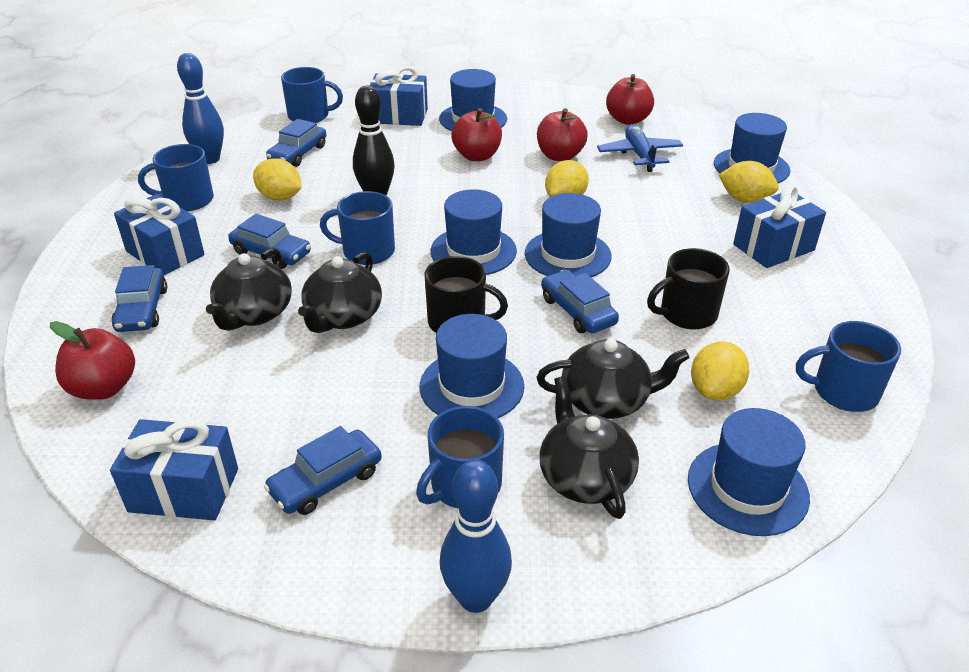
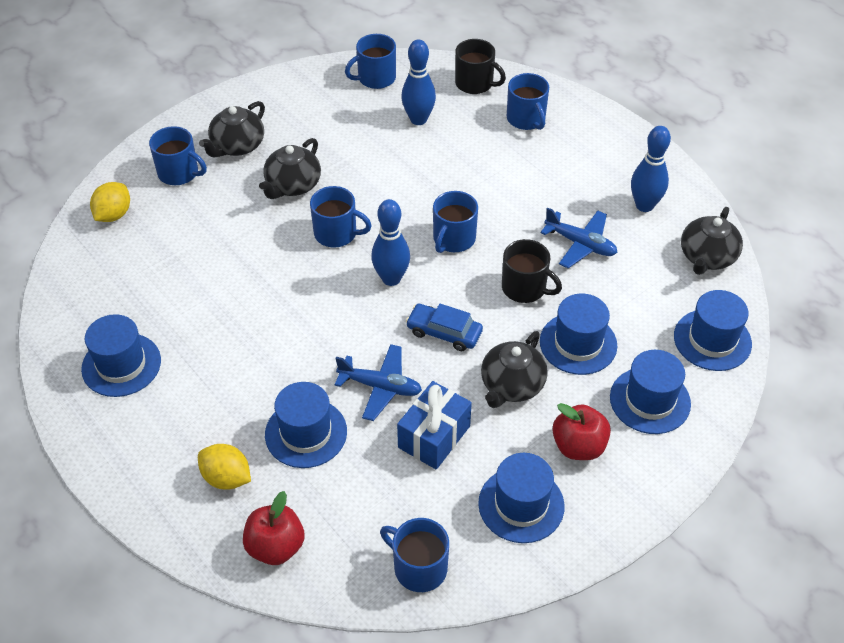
black bowling pin: [353,86,395,196] = 1 -> none = 0
blue bowling pin: [177,53,224,164] [440,460,512,613] = 2 -> [371,199,410,286] [401,39,436,125] [631,126,671,212] = 3
blue car: [112,265,167,332] [228,214,311,269] [264,426,382,515] [266,119,326,167] [541,270,619,333] = 5 -> [406,304,483,351] = 1
blue gift: [110,419,238,520] [114,194,205,275] [369,66,428,126] [733,185,826,268] = 4 -> [397,381,472,470] = 1
blue mug: [138,144,214,211] [281,67,343,123] [320,191,395,265] [416,406,504,508] [796,321,901,412] = 5 -> [149,126,207,185] [310,186,372,247] [345,34,396,89] [380,518,449,592] [433,191,478,253] [507,73,549,130] = 6
blue plane: [597,125,683,172] = 1 -> [335,344,422,421] [540,207,617,268] = 2
red apple: [50,321,135,400] [451,108,502,161] [537,108,588,161] [606,74,654,125] = 4 -> [243,491,304,565] [552,403,611,460] = 2
yellow lemon: [253,158,301,201] [545,160,589,197] [691,341,749,400] [719,161,779,203] = 4 -> [90,182,130,222] [198,444,251,490] = 2

